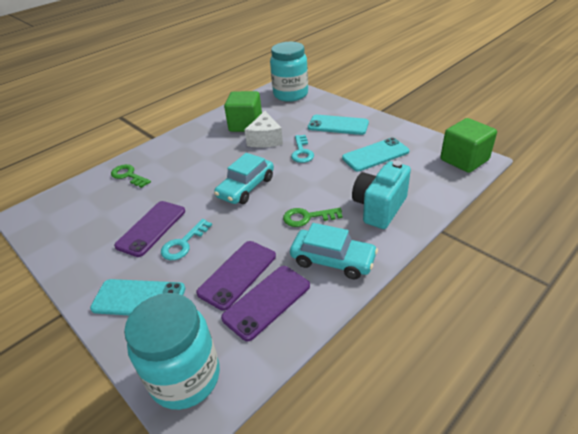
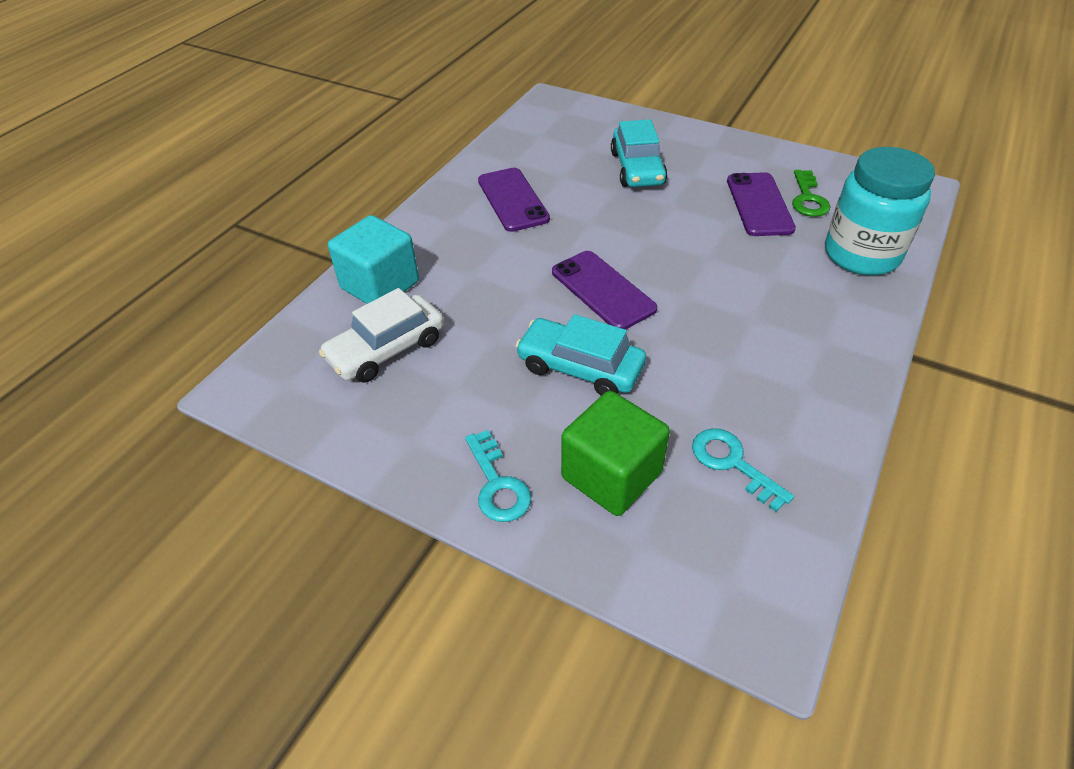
green cube: [224,91,262,132] [440,118,497,173] = 2 -> [561,391,670,516] = 1
green key: [111,164,151,188] [283,208,343,227] = 2 -> [792,170,830,217] = 1
turquoise camera: [352,161,411,229] = 1 -> none = 0
turquoise cube: none = 0 -> [328,215,419,304] = 1
turquoise jar: [124,293,220,410] [270,42,308,102] = 2 -> [825,147,935,276] = 1
turquoise phone: [90,279,185,315] [308,115,369,135] [342,138,409,171] = 3 -> none = 0
white car: none = 0 -> [319,288,444,383] = 1
white cheese: [245,111,283,148] = 1 -> none = 0

